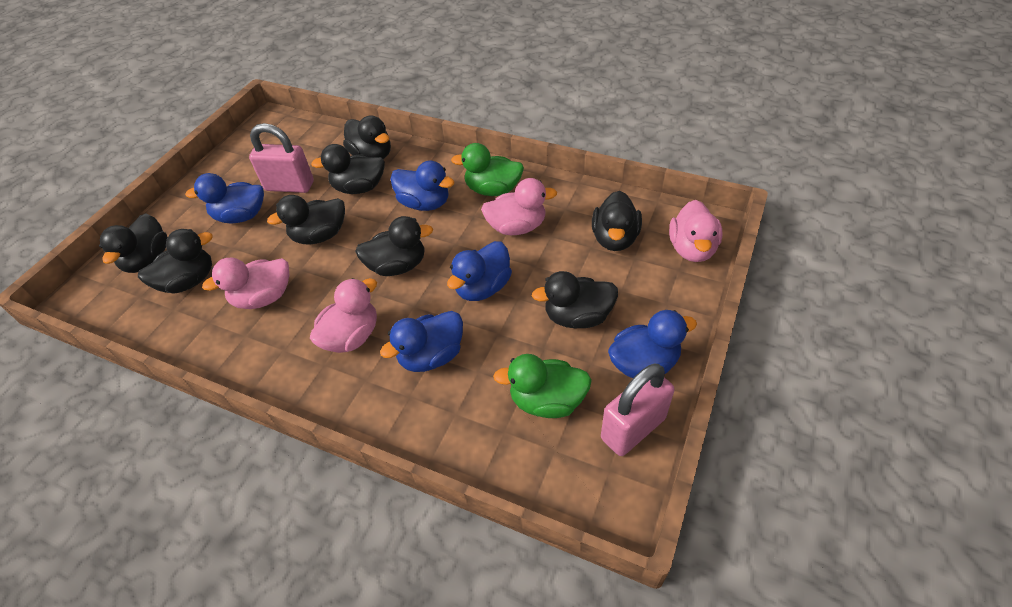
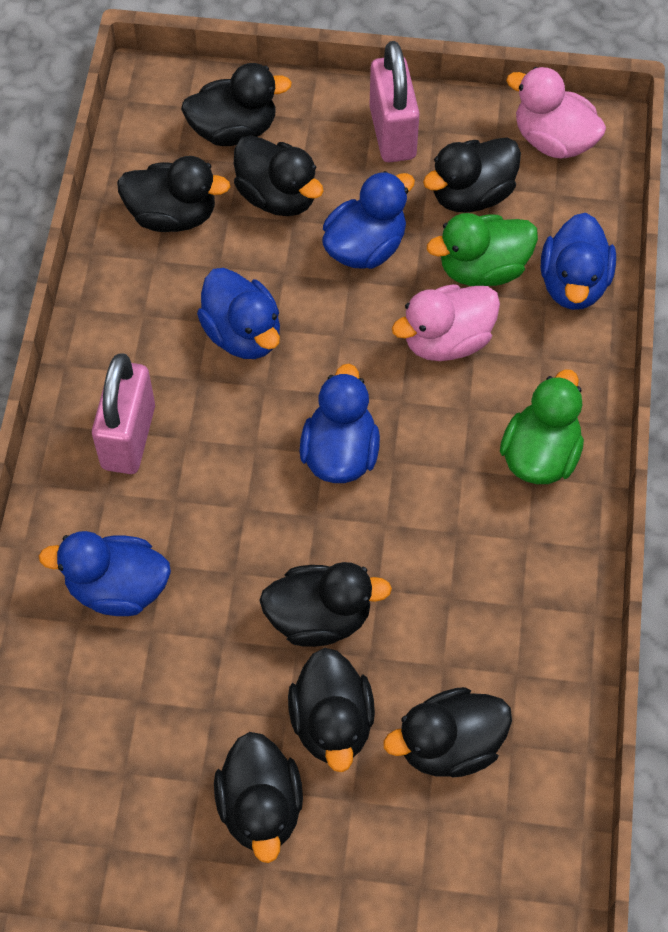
pink duck: [202,258,289,309] [310,278,377,353] [481,178,557,235] [669,200,722,262] = 4 -> [392,284,500,361] [506,67,606,159] = 2

